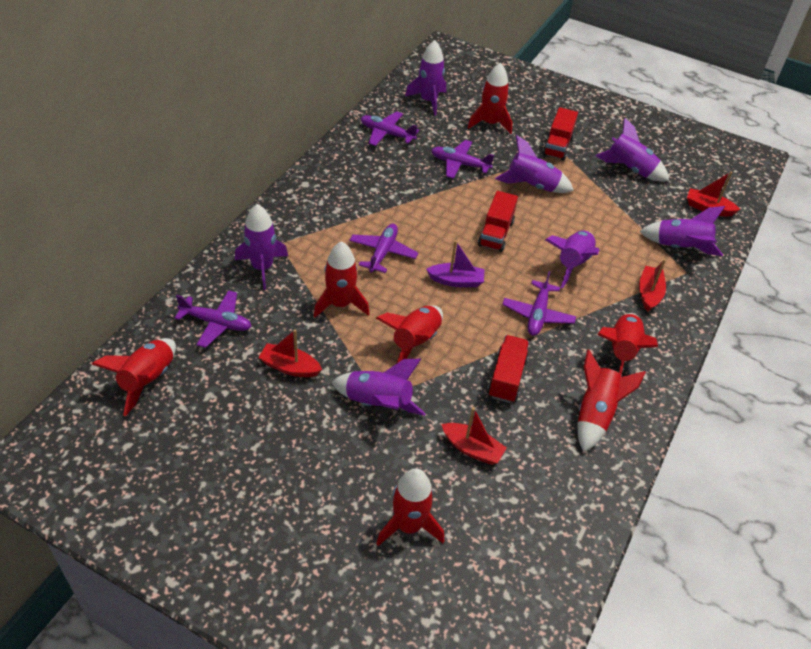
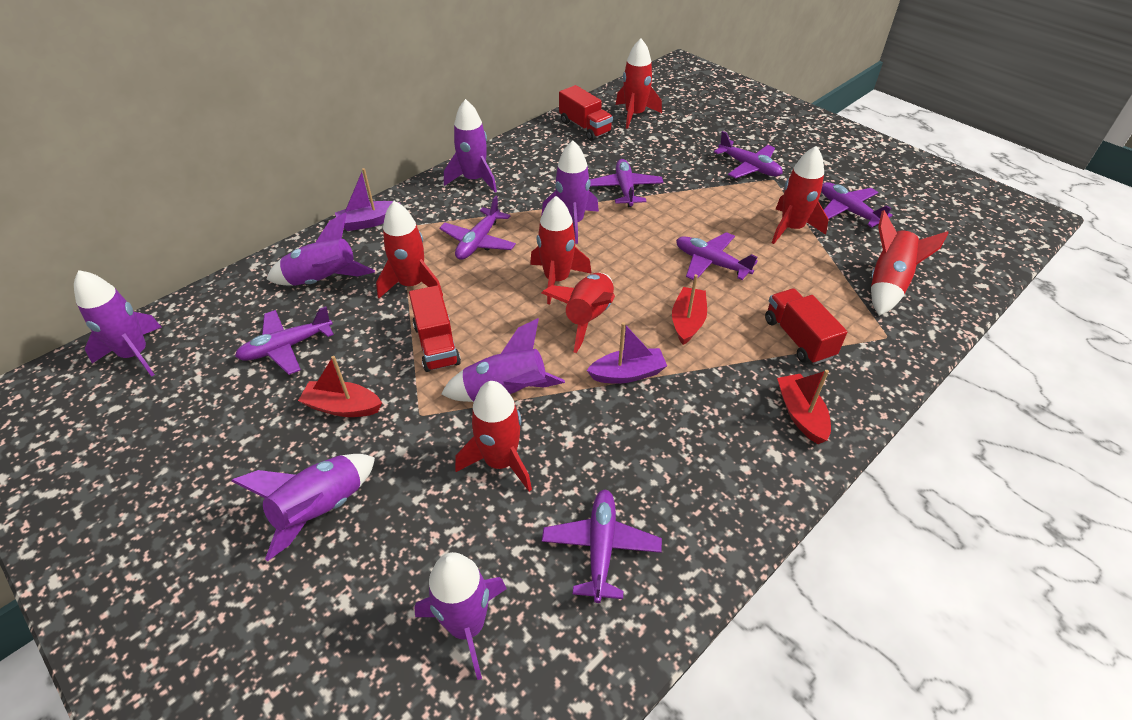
purple boat: [426,240,484,287] = 1 -> [335,168,401,231] [587,322,667,384] = 2
purple plane: [175,290,252,348] [349,224,418,273] [361,111,419,146] [431,140,494,179] [502,271,576,336] = 5 -> [235,306,334,375] [440,196,516,260] [542,489,662,603] [590,159,664,207] [676,232,758,280] [714,131,783,179] [821,182,892,228] = 7
red boat: [258,330,322,377] [441,407,507,465] [639,259,666,312] [687,172,741,217] = 4 -> [298,356,382,417] [672,274,707,345] [777,370,831,444] = 3

